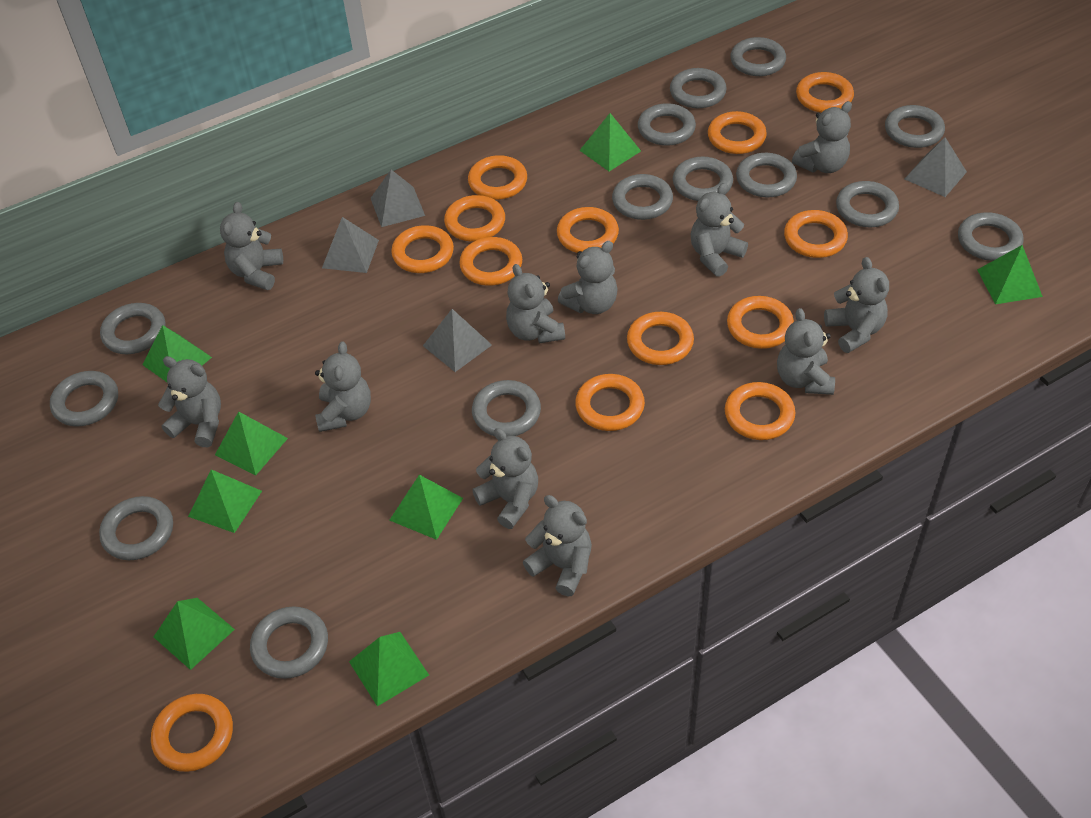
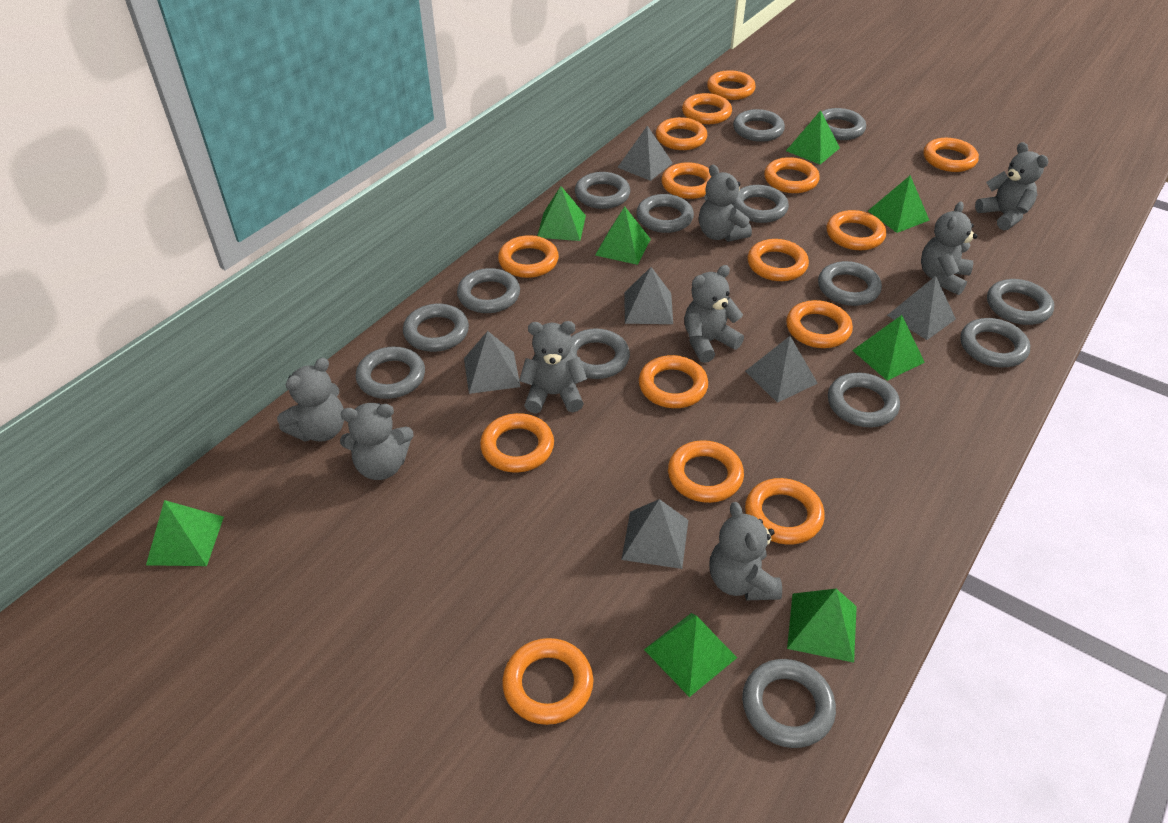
grey pyramid: [322,217,379,273] [371,170,425,227] [423,309,492,372] [905,137,967,197] = 4 -> [464,331,521,394] [617,126,673,181] [621,499,688,569] [624,267,673,324] [745,336,818,403] [887,276,956,340] = 6
grey teddy bear: [158,356,221,447] [220,202,283,290] [315,341,371,432] [472,428,538,529] [506,264,565,343] [523,495,592,596] [558,241,618,314] [691,183,748,277] [777,308,835,395] [792,101,852,173] [824,257,889,353] = 11 -> [277,358,344,442] [340,403,414,480] [519,321,587,413] [684,265,744,363] [699,165,752,242] [709,502,782,600] [921,201,977,295] [975,142,1048,230] = 8
orange ring: [151,694,233,772] [391,225,454,273] [444,195,505,242] [459,237,522,286] [468,155,527,200] [557,207,619,253] [575,374,645,431] [627,312,694,365] [708,111,767,154] [725,382,795,440] [727,296,794,349] [784,210,848,258] [796,72,854,113] = 13 -> [480,413,554,473] [498,235,559,278] [502,638,593,725] [639,355,708,408] [656,117,707,150] [661,162,711,199] [668,440,744,503] [682,93,732,124] [707,70,756,100] [745,478,825,545] [747,239,809,281] [764,157,820,193] [786,300,853,348] [826,210,886,250] [923,138,979,172] = 15

